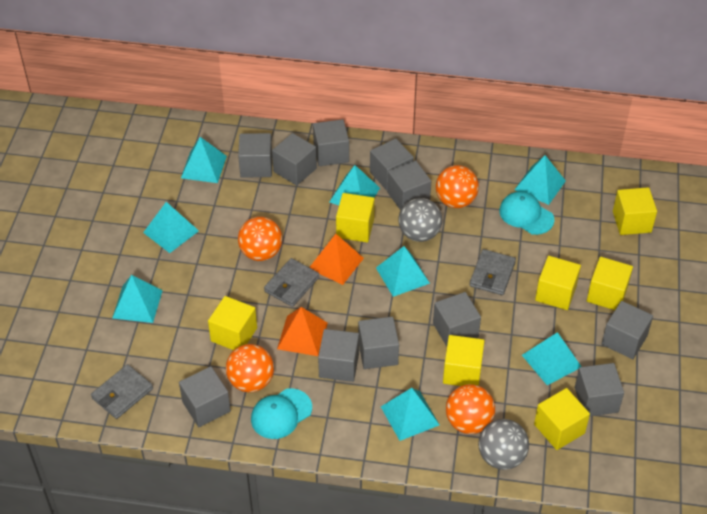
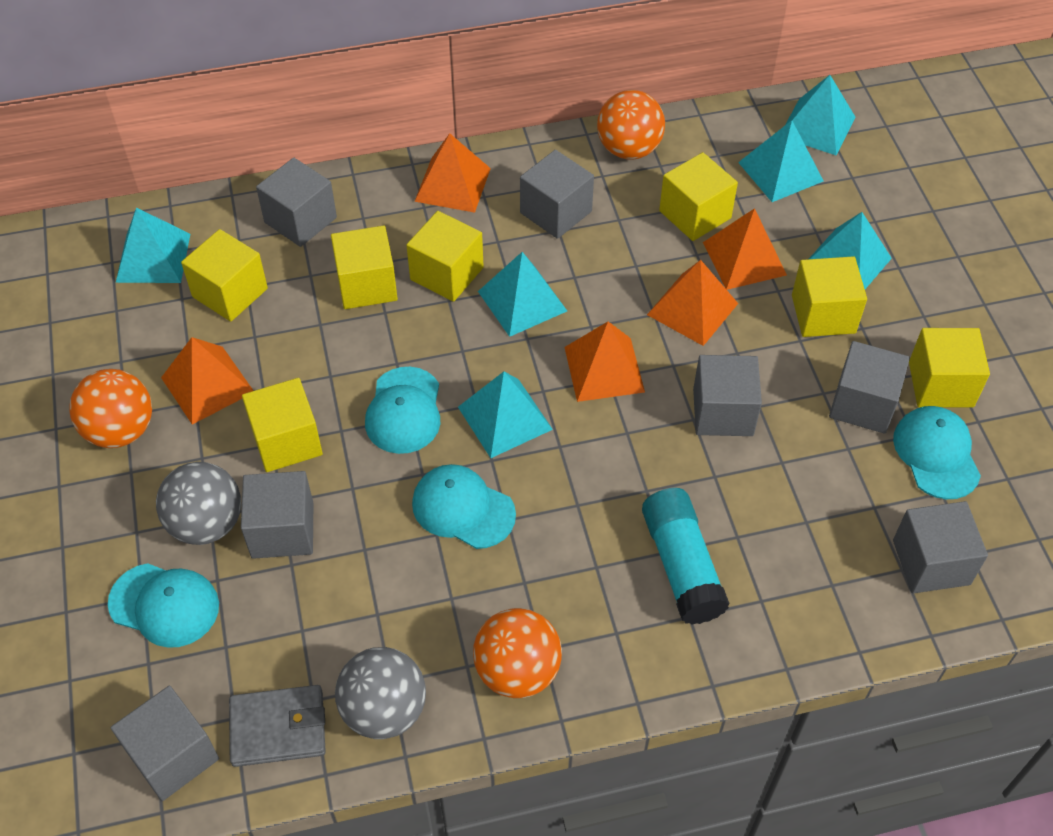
grey cube: [179,366,231,427] [238,133,272,178] [272,133,317,186] [313,119,349,166] [318,329,359,382] [358,317,399,369] [370,138,414,190] [387,160,431,210] [433,292,481,347] [575,363,624,416] [602,301,653,359] = 11 -> [111,686,219,801] [241,471,313,559] [256,158,337,247] [520,150,594,239] [693,355,762,436] [829,341,910,434] [893,501,988,593] = 7
grey wallet: [91,364,153,419] [264,258,319,307] [469,249,516,295] = 3 -> [229,685,326,767] = 1
orange ball: [226,344,274,393] [238,217,282,261] [436,165,479,208] [446,384,495,434] = 4 -> [69,369,152,448] [473,608,562,698] [597,90,665,160] = 3
orange pyramid: [277,307,328,356] [309,234,364,285] = 2 -> [161,337,253,425] [414,133,491,213] [564,322,645,402] [647,260,738,346] [703,208,787,290] = 5
turquoise cap: [251,388,312,439] [499,191,554,235] = 2 -> [108,563,219,648] [365,367,440,454] [412,464,516,549] [893,406,981,499] = 4
turquoise glue stick: none = 0 -> [642,488,730,625] = 1
turquoise pyramid: [112,275,163,323] [143,202,199,253] [181,137,227,183] [330,165,380,205] [376,246,430,297] [381,388,440,441] [514,155,566,205] [522,332,582,385] = 8 -> [116,208,190,283] [458,371,553,458] [478,252,567,337] [738,120,824,202] [785,75,856,156] [809,212,892,289] = 6

